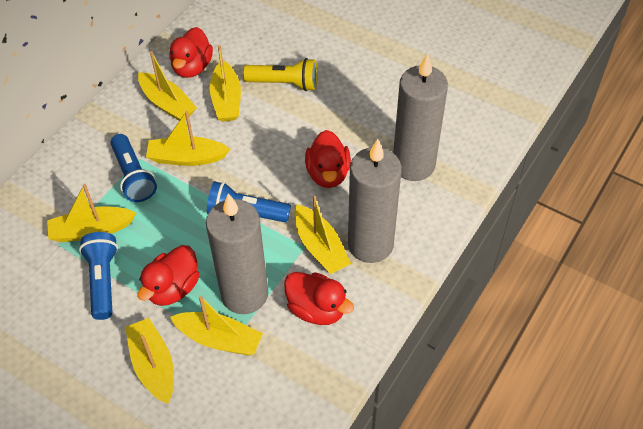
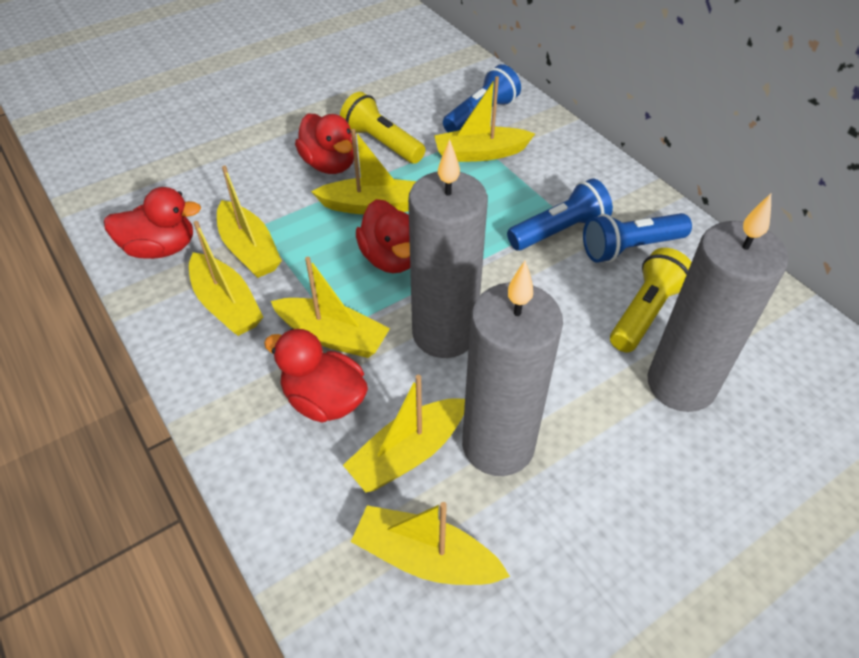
yellow flashlight: [243,58,318,91] = 1 -> [340,92,425,164] [610,248,692,352] = 2

